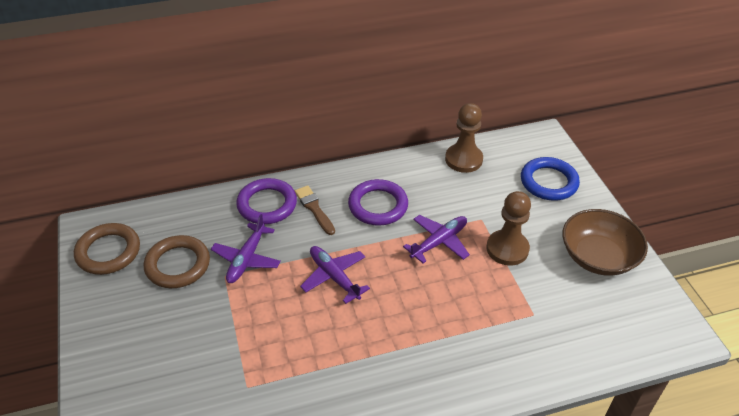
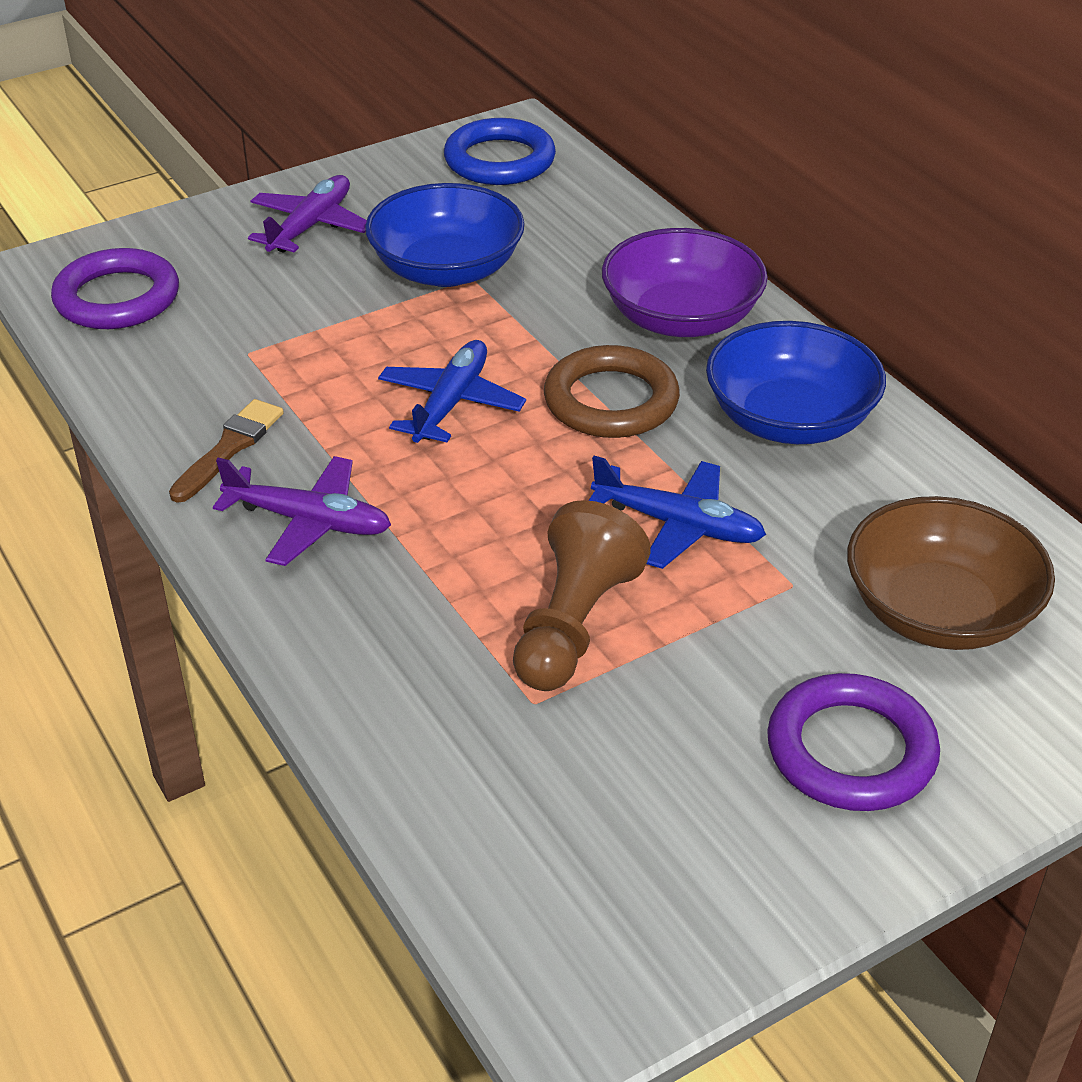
blue bowl: none = 0 -> [365,183,525,287] [706,321,886,444] = 2
blue plane: none = 0 -> [378,340,526,443] [588,456,766,569] = 2
brown pawn: [445,103,483,173] [486,191,531,266] = 2 -> [513,500,651,691] = 1
brown ring: [74,223,140,275] [144,235,210,288] = 2 -> [544,345,680,438] = 1
purple bowl: none = 0 -> [602,228,768,337] = 1
purple plane: [211,214,281,283] [300,246,370,304] [403,215,470,263] = 3 -> [213,456,391,566] [248,175,367,253] = 2

